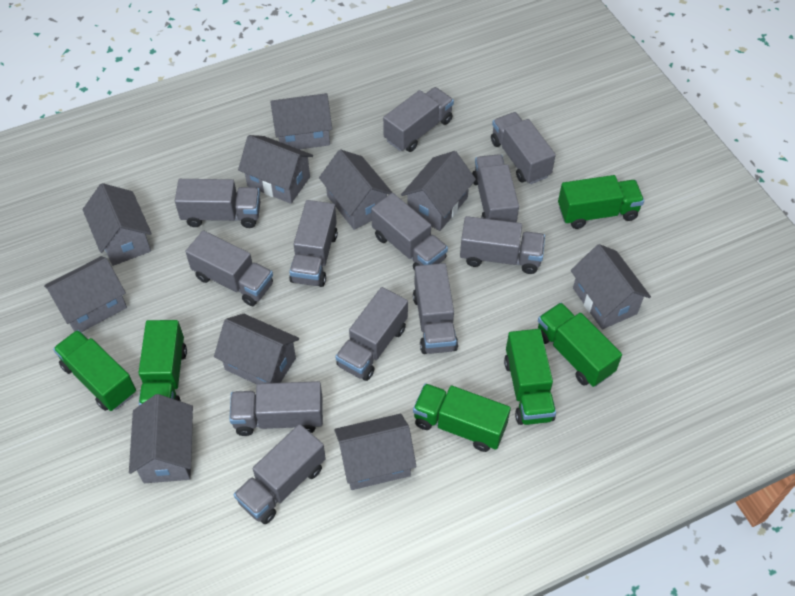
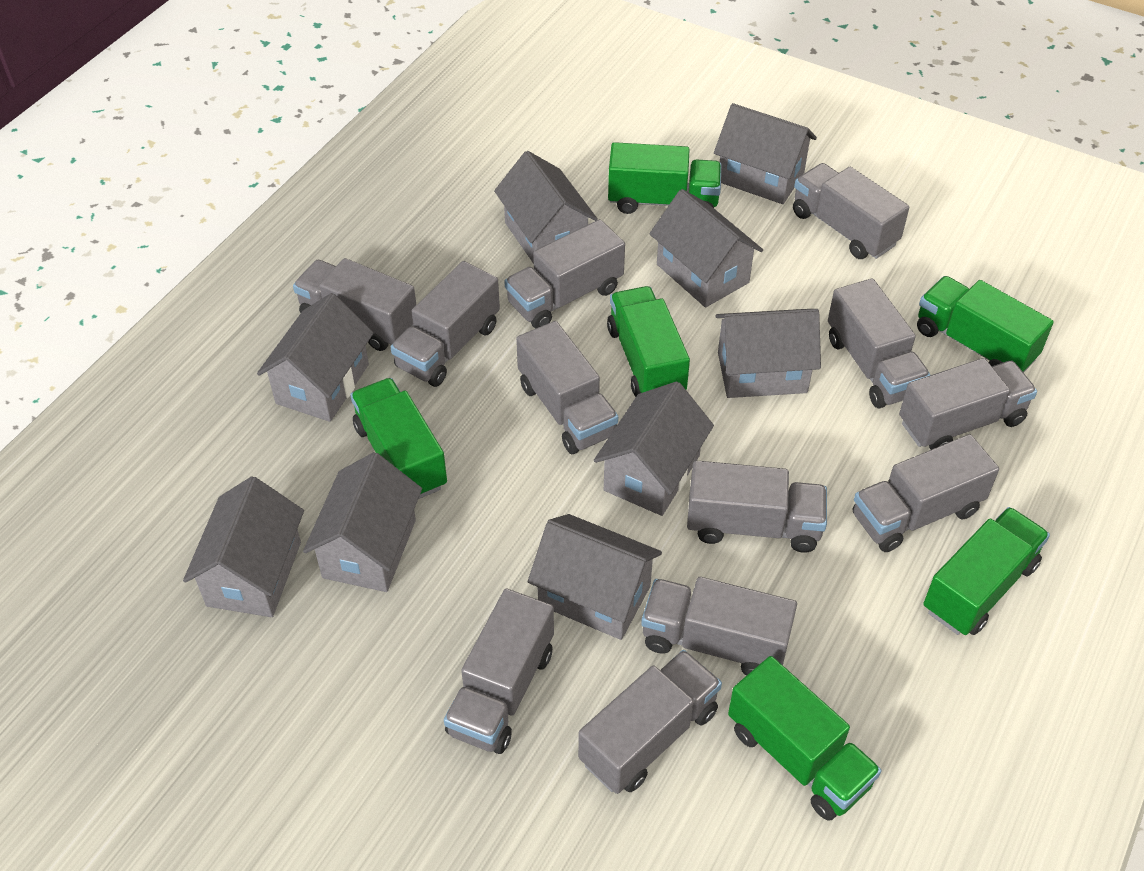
grey house: [44,256,127,332] [83,183,152,266] [129,394,193,483] [214,314,299,384] [238,135,313,204] [270,93,332,149] [319,149,393,230] [334,414,416,490] [401,151,476,231] [571,244,651,329] = 10 -> [183,476,304,617] [257,293,374,422] [303,452,422,592] [494,151,598,264] [528,514,662,640] [594,381,714,516] [649,189,763,308] [714,103,817,204] [715,309,821,398] = 9

